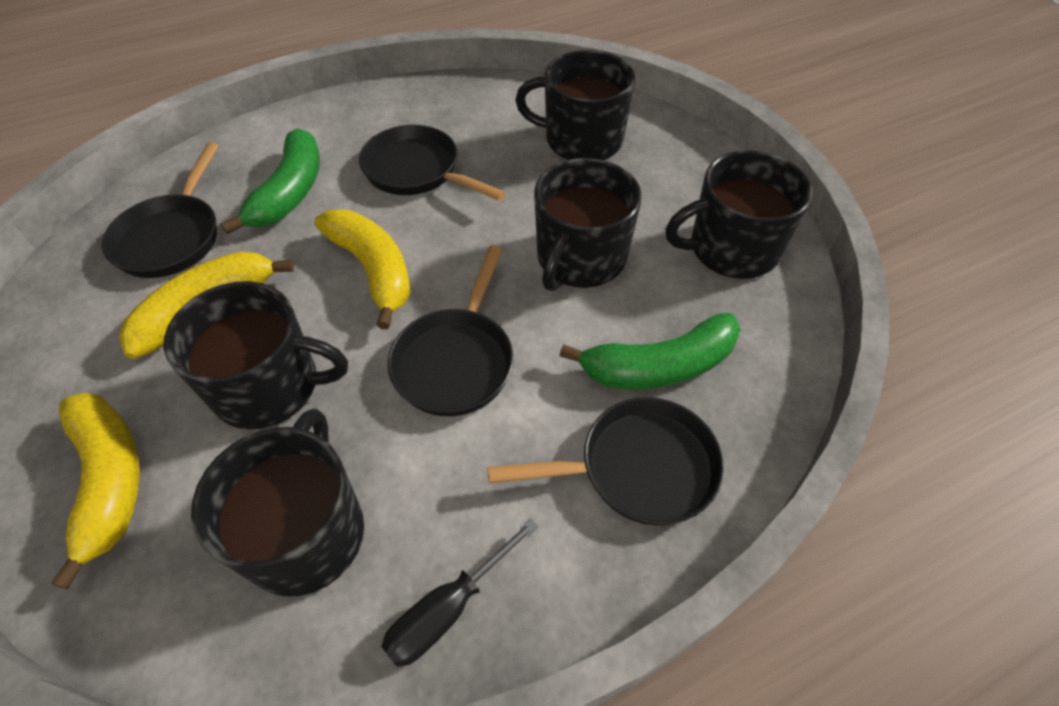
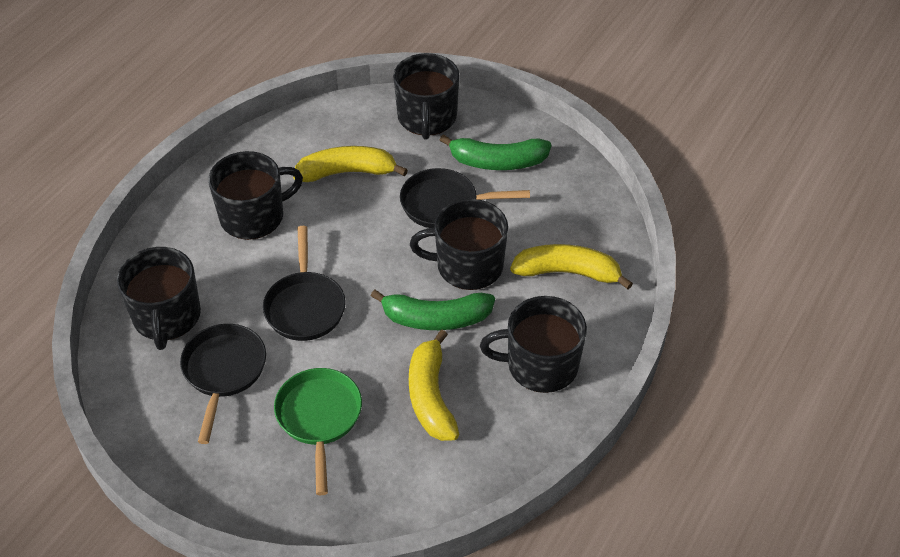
black pan: [102,142,219,278] [359,125,506,201] [388,246,514,416] [487,397,724,525] = 4 -> [180,324,266,444] [263,226,346,341] [400,168,530,228] = 3
black screwdriver: [382,518,538,667] = 1 -> none = 0
green pan: none = 0 -> [274,368,362,495] = 1

